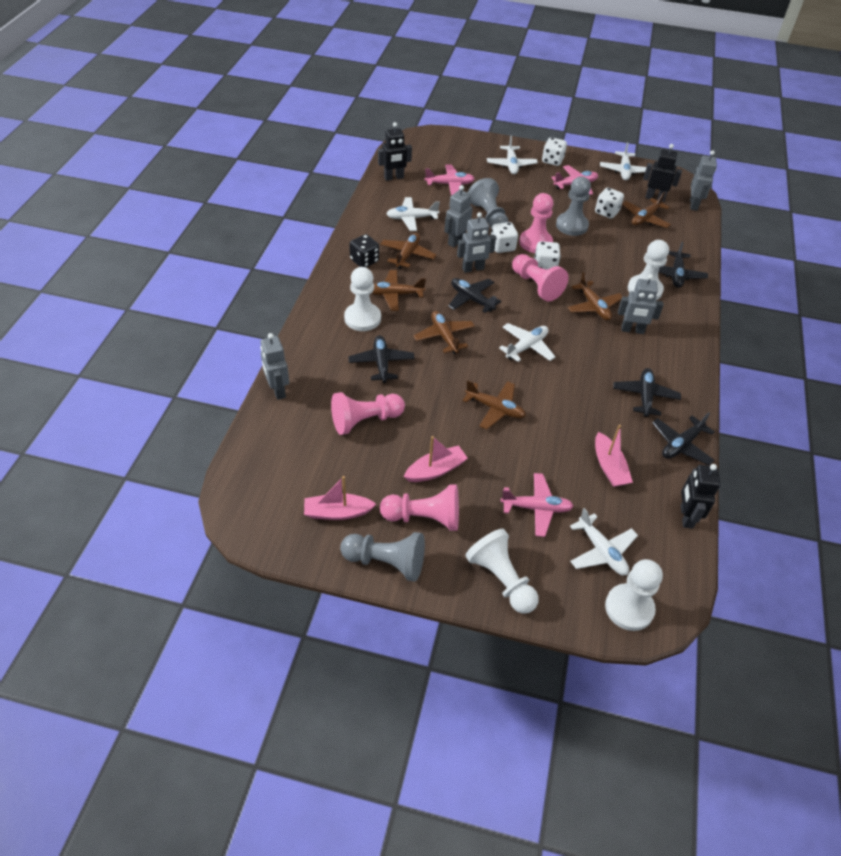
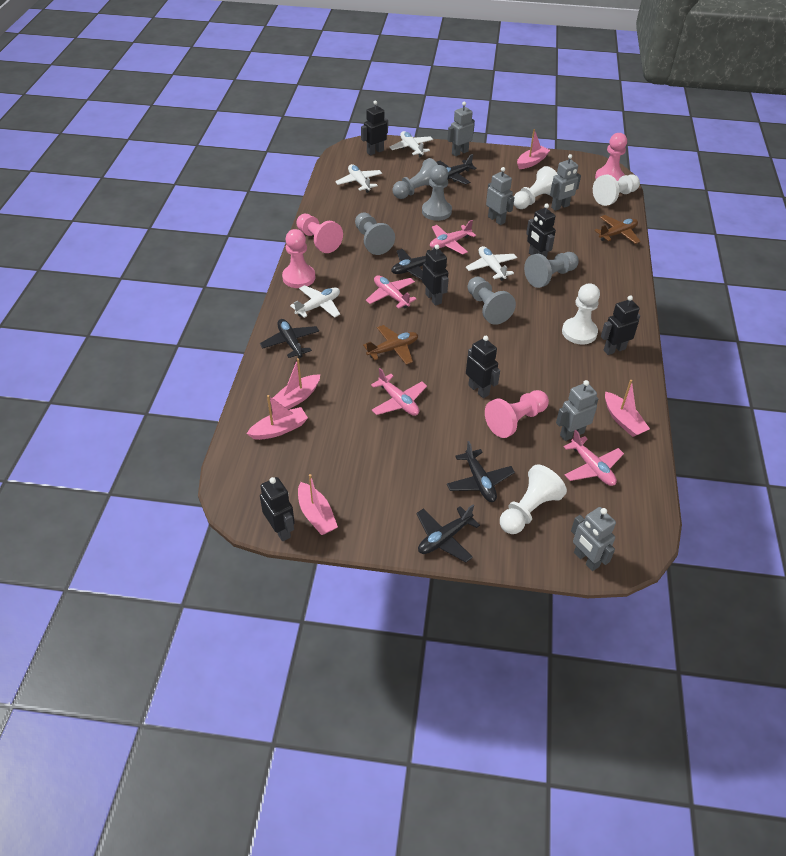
black dice: [349,234,379,267] = 1 -> none = 0
black robot: [378,122,412,181] [643,144,682,202] [681,464,721,529] = 3 -> [260,477,295,541] [361,101,388,156] [422,244,449,306] [466,336,500,398] [526,204,556,258] [601,295,640,355] = 6
brown plane: [371,270,426,311] [380,233,436,269] [413,311,475,354] [462,380,526,430] [568,272,623,320] [622,192,671,228] = 6 -> [363,325,418,365] [594,215,641,244] = 2
grey pawn: [340,532,425,581] [468,178,509,228] [556,176,591,236] = 3 -> [355,212,395,255] [393,158,438,199] [422,165,452,221] [468,277,516,325] [524,252,579,288] = 5
pink boat: [304,476,376,520] [404,436,468,482] [595,425,633,487] = 3 -> [247,395,308,440] [270,358,320,410] [298,474,338,535] [517,129,550,169] [605,380,650,437] = 5
pink plane: [425,165,475,195] [501,473,573,537] [551,165,598,195] = 3 -> [366,275,417,309] [371,368,427,416] [430,220,476,255] [564,430,624,486] = 4
white dice: [491,222,518,253] [534,241,561,269] [542,137,567,166] [595,187,624,219] = 4 -> none = 0
white plane: [386,197,440,231] [487,136,538,174] [499,323,555,362] [570,508,638,575] [600,142,646,180] = 5 -> [290,285,340,318] [335,164,382,193] [389,131,433,157] [466,246,517,281] = 4

